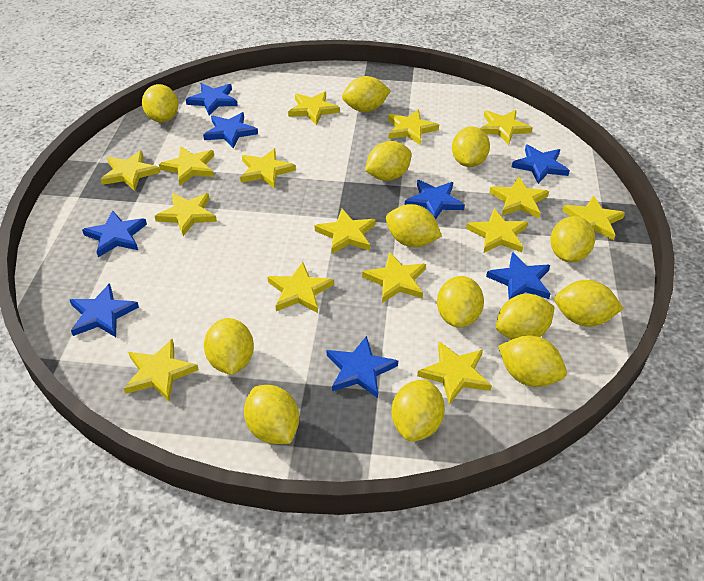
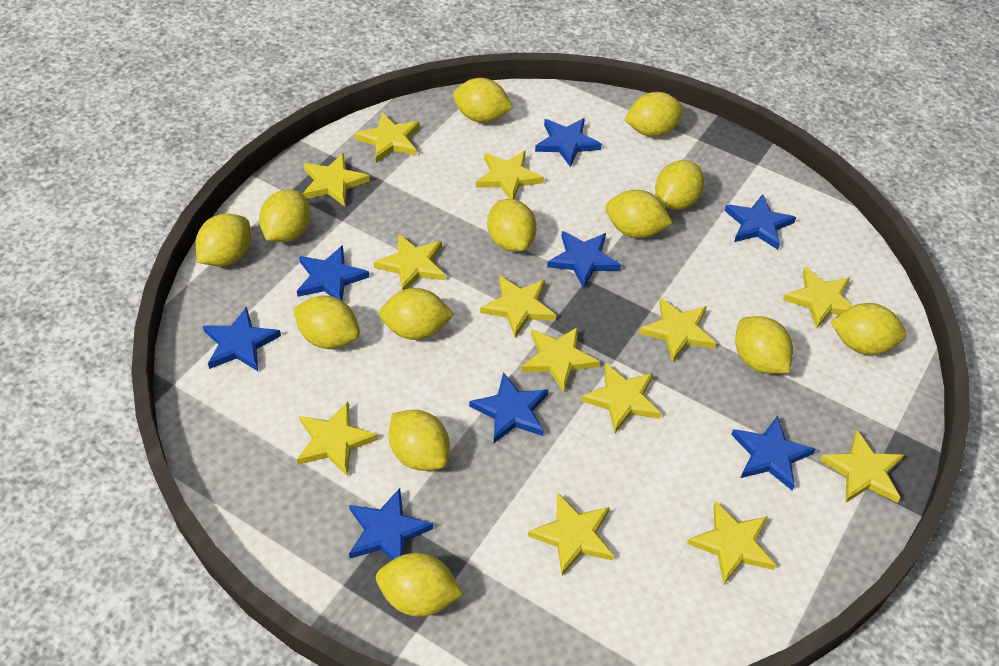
yellow star: [101,151,160,191] [124,339,199,402] [155,193,217,236] [159,146,214,185] [240,149,296,189] [268,262,334,313] [288,91,340,125] [315,209,376,254] [362,252,426,303] [388,109,439,145] [417,342,492,405] [466,209,528,253] [480,110,532,145] [489,176,549,218] [562,195,625,240] = 15 -> [297,402,378,476] [303,153,370,207] [355,113,420,163] [374,234,445,290] [476,151,544,199] [480,275,556,338] [521,327,600,392] [528,493,614,576] [581,363,661,433] [639,298,716,362] [687,501,776,584] [783,267,853,329] [820,430,904,503] = 13

